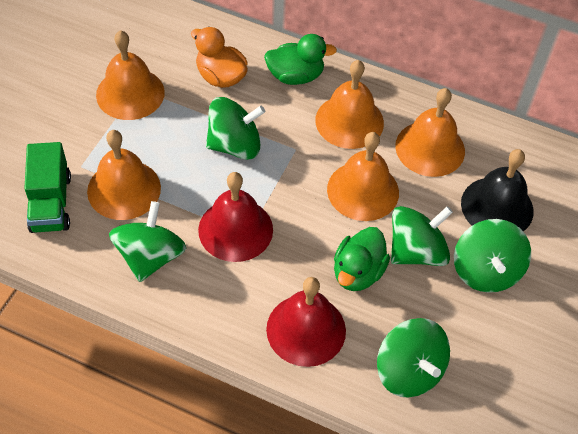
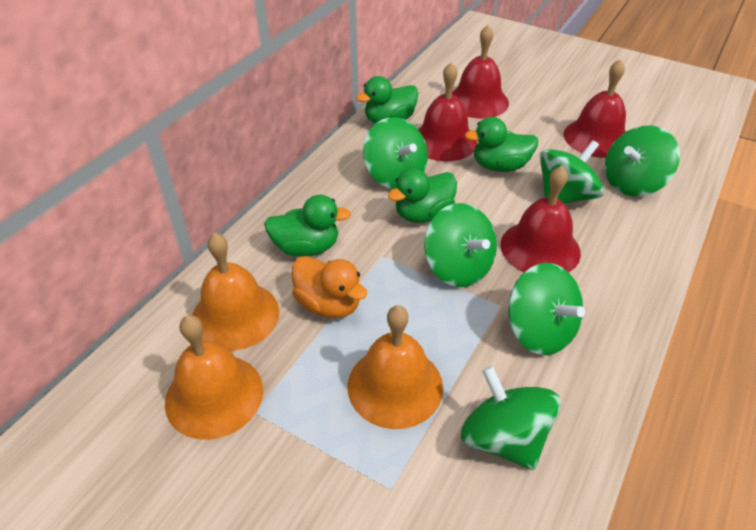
black bell: [461,149,533,231] = 1 -> none = 0
green duck: [264,34,337,85] [334,227,390,291] = 2 -> [264,195,351,257] [356,76,418,124] [388,168,457,223] [465,117,538,172] = 4
green spinning top: [109,201,186,282] [206,97,265,160] [377,318,450,398] [391,206,453,266] [454,219,531,293] = 5 -> [363,117,428,189] [424,203,497,287] [461,366,561,470] [508,263,585,355] [540,140,604,204] [605,125,680,197] = 6
green truck: [24,142,71,233] = 1 -> none = 0
orange bell: [87,130,161,220] [96,30,165,120] [315,60,384,149] [327,132,399,221] [395,88,465,177] = 5 -> [165,315,263,440] [192,233,279,351] [347,305,443,429] = 3
red bell: [198,172,273,262] [266,277,346,367] = 2 -> [418,62,477,161] [452,25,509,118] [500,166,581,273] [563,59,626,158] = 4

